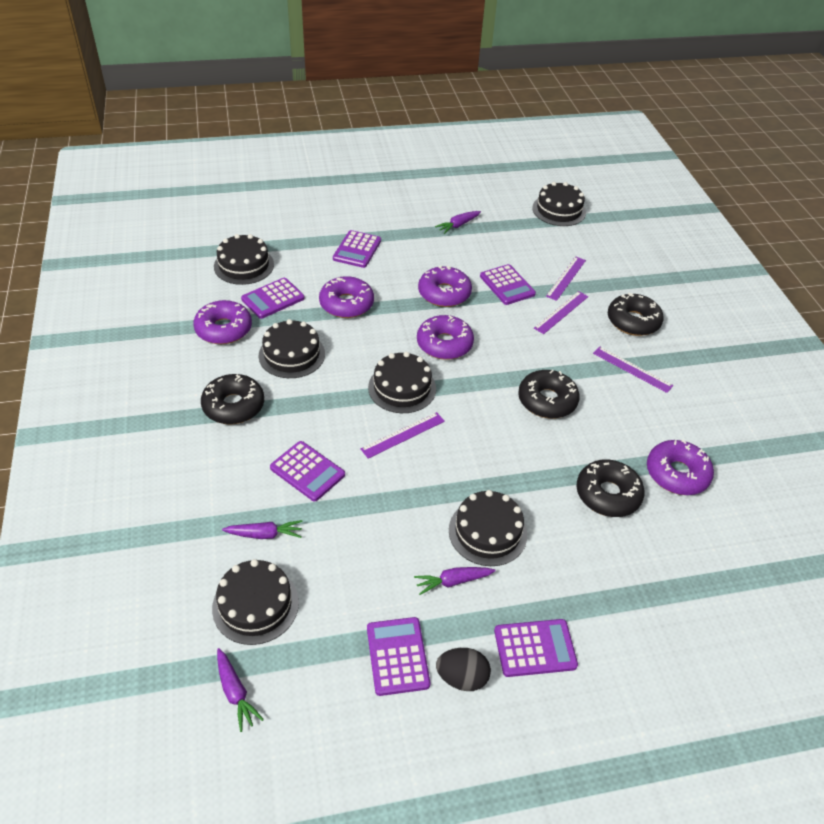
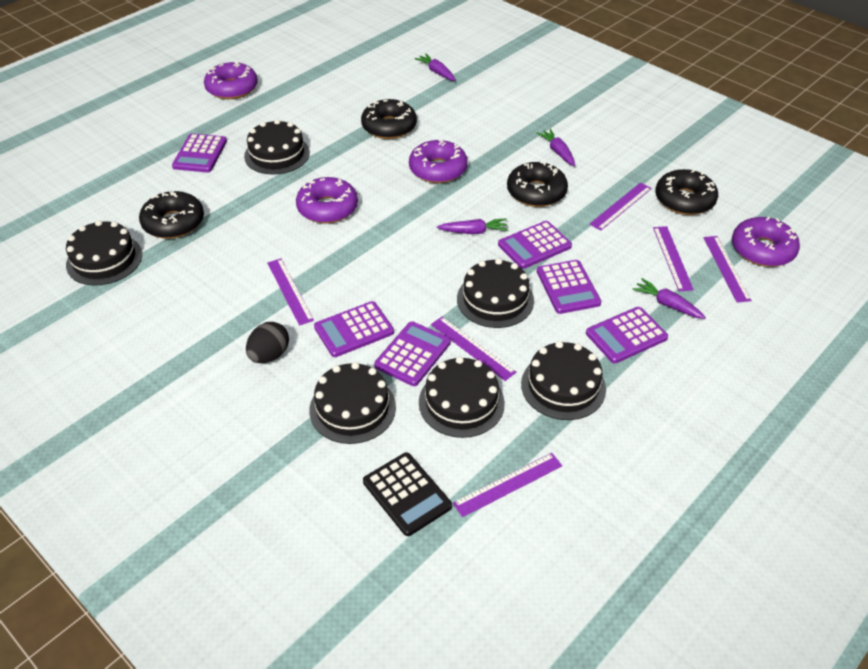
black calculator: none = 0 -> [363,453,452,536] = 1
purple donut: [193,300,252,344] [319,276,374,318] [417,315,474,360] [418,265,472,307] [647,440,714,495] = 5 -> [204,62,258,99] [296,177,358,224] [409,140,468,183] [732,217,800,267] = 4
purple ruler: [360,412,445,459] [534,291,588,334] [546,256,586,301] [593,346,673,393] = 4 -> [267,258,314,326] [431,317,516,381] [453,453,562,517] [589,183,652,231] [653,226,694,291] [704,236,752,303] = 6

